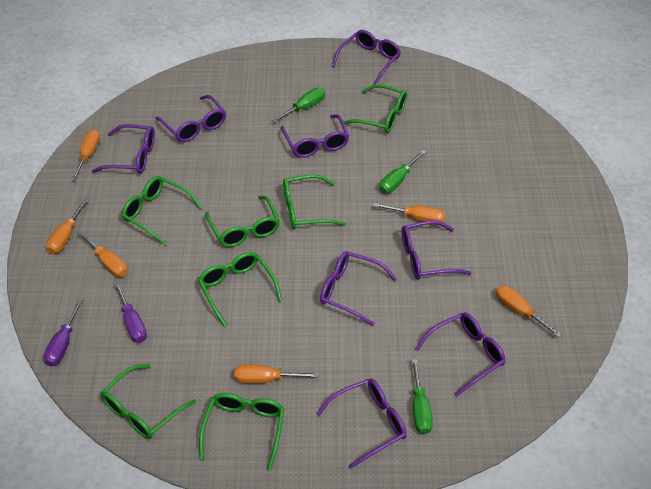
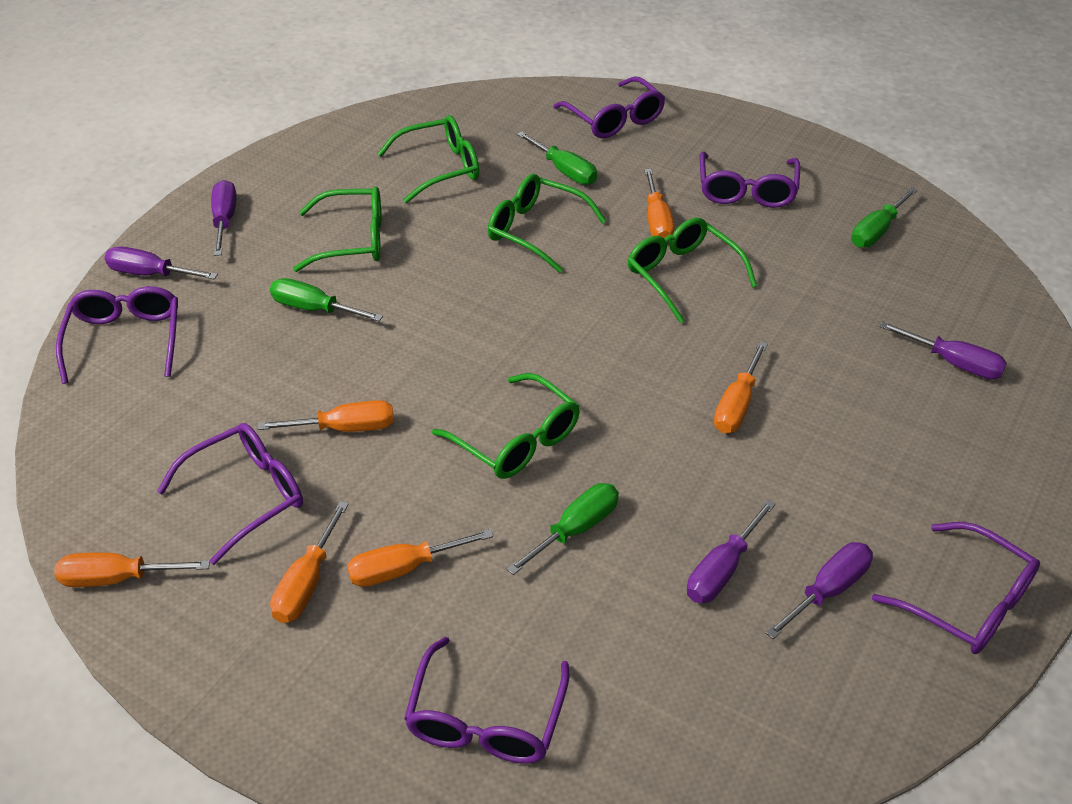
green glasses: [101,364,196,439] [122,176,202,245] [198,252,282,327] [199,393,284,471] [205,196,280,247] [283,175,346,229] [344,84,407,133] = 7 -> [293,186,381,272] [377,115,479,203] [432,373,580,479] [488,174,606,273] [628,218,757,323] = 5
green screwdriver: [272,88,325,123] [379,150,426,193] [412,359,433,434] = 3 -> [270,278,383,321] [507,483,619,575] [517,131,597,185] [851,187,918,248] = 4
purple glasses: [92,124,155,174] [155,95,226,142] [281,114,349,158] [317,378,407,469] [320,251,397,326] [332,30,401,85] [401,220,471,280] [416,312,506,397] = 8 -> [56,286,178,384] [157,423,303,565] [404,637,569,764] [553,77,665,138] [700,152,800,208] [872,522,1040,654] = 6
purple screwdriver: [44,299,83,366] [114,282,147,343] = 2 -> [105,247,218,280] [211,180,237,256] [687,499,776,603] [765,542,873,639] [879,321,1007,379] = 5

